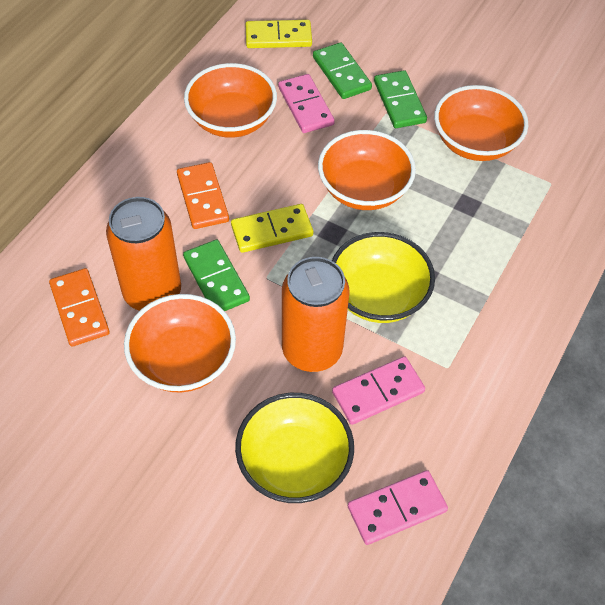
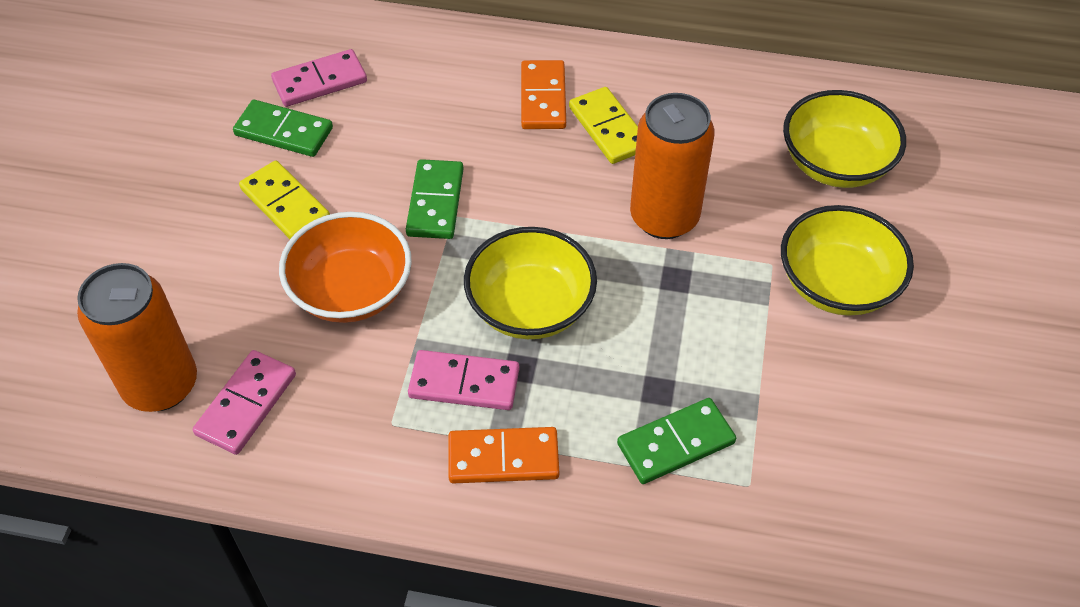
orange bowl: [124,294,236,393] [184,63,277,138] [318,130,416,210] [434,85,528,161] = 4 -> [279,212,412,323] = 1
yellow bowl: [235,393,354,503] [332,232,435,323] = 2 -> [464,227,597,339] [781,205,914,316] [783,90,906,188] = 3

